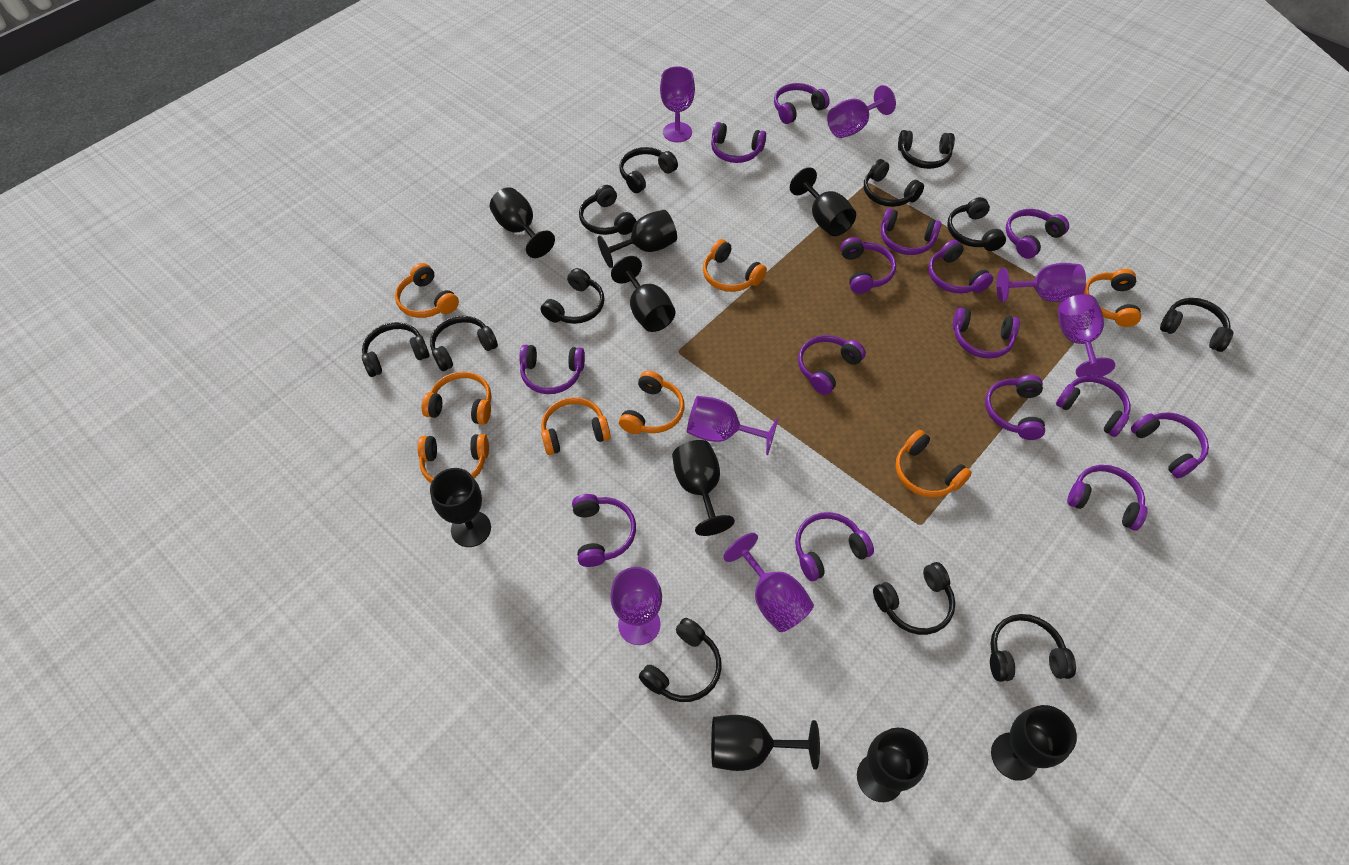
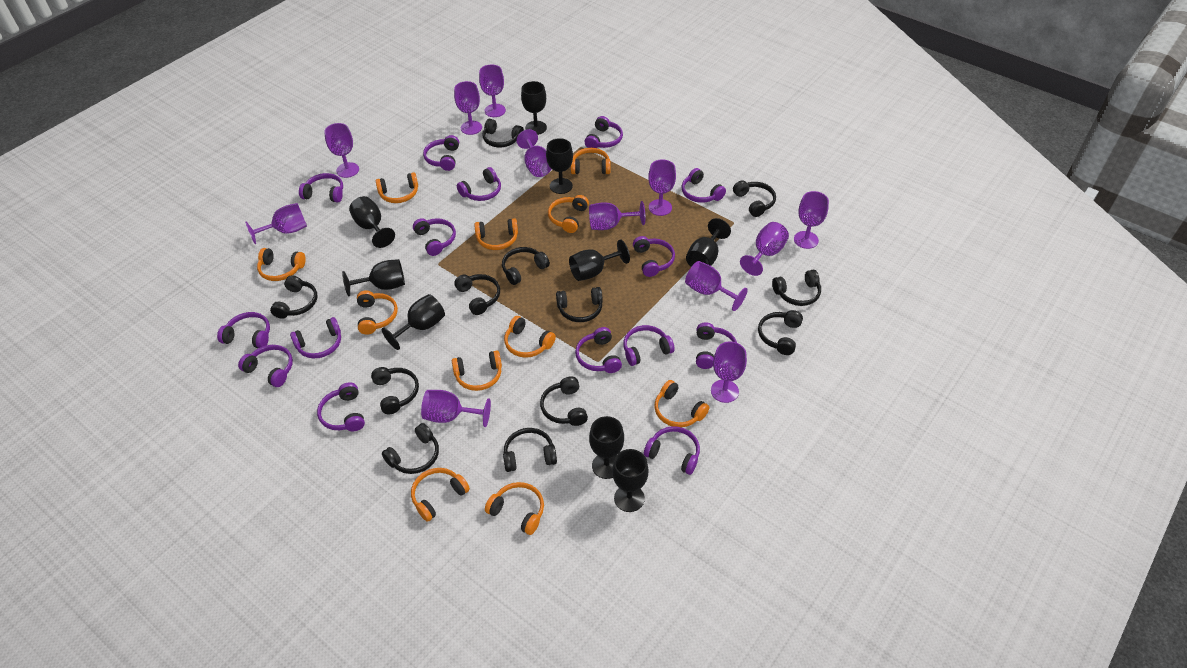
orange headphones: [395,263,459,318] [417,434,489,483] [422,372,491,425] [541,397,611,455] [619,371,685,434] [703,239,767,292] [895,430,972,497] [1084,269,1141,327] = 8 -> [257,248,306,281] [357,291,398,335] [376,172,418,203] [411,468,470,522] [452,350,502,391] [474,218,518,250] [485,482,544,535] [504,316,556,358] [548,195,589,233] [571,148,610,174] [654,380,709,427] = 11
purple goblet: [610,567,662,645] [660,66,695,142] [687,396,778,455] [723,533,814,632] [827,85,896,138] [996,263,1086,302] [1058,294,1115,377] = 7 -> [245,203,307,244] [324,123,359,178] [421,390,491,427] [454,81,482,135] [479,64,506,117] [516,129,551,177] [589,201,645,230] [648,159,676,216] [685,261,748,311] [711,342,747,403] [740,222,789,276] [794,191,829,249] = 12

